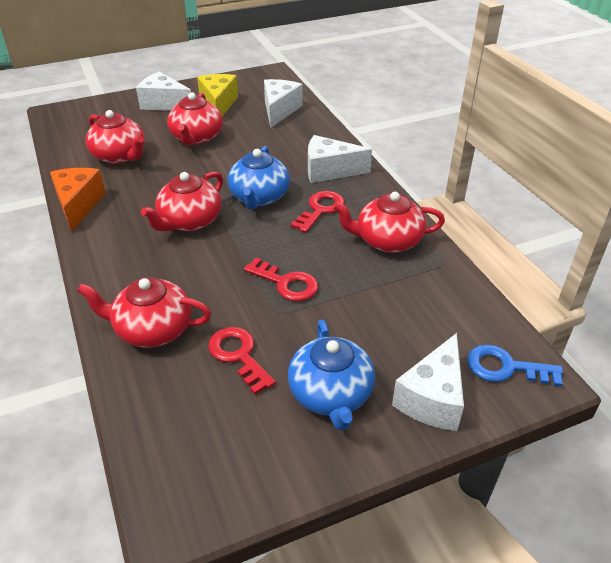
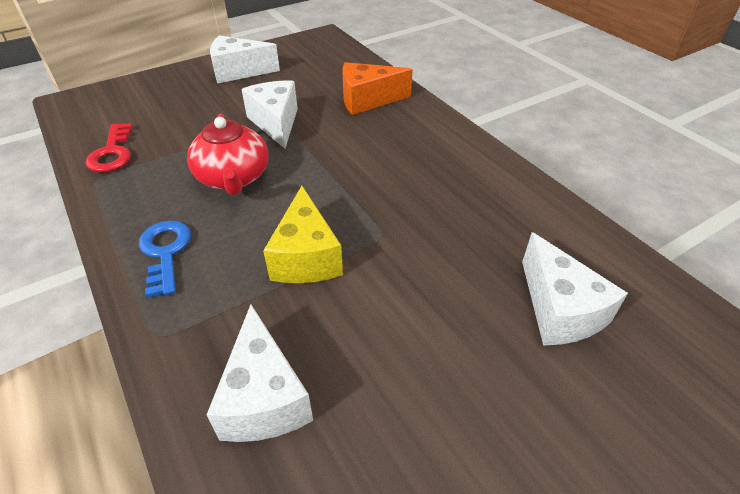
blue teapot: [227,146,290,209] [288,320,375,431] = 2 -> none = 0
red key: [208,327,276,394] [244,258,318,301] [290,191,345,233] = 3 -> [85,123,132,172] = 1
red teapot: [77,277,211,348] [86,110,145,164] [141,171,223,231] [167,92,223,145] [333,192,445,253] = 5 -> [187,114,268,195] = 1

